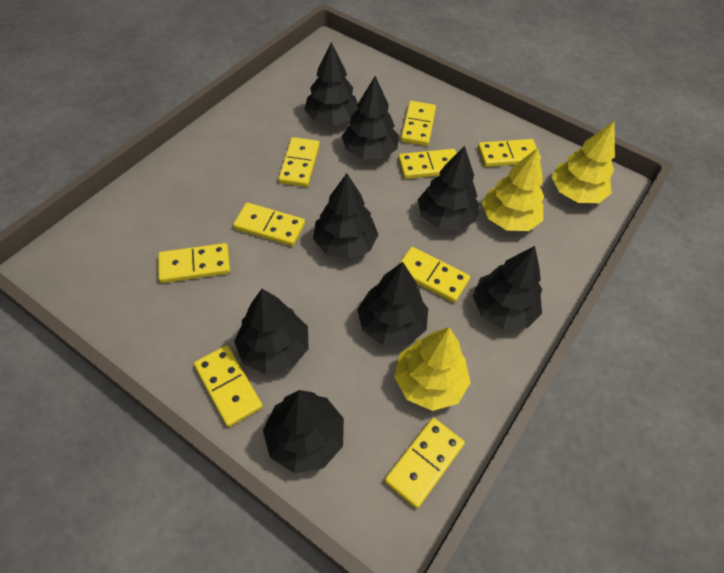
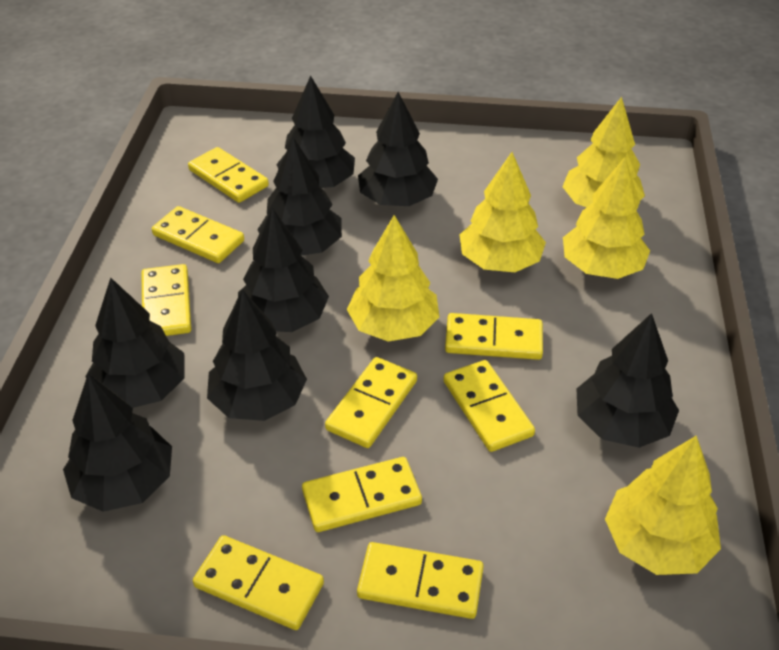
yellow tree: [394,327,471,411] [482,148,544,231] [552,121,615,203] = 3 -> [347,215,439,342] [459,152,546,272] [562,97,645,207] [563,157,650,279] [605,436,721,575] = 5

